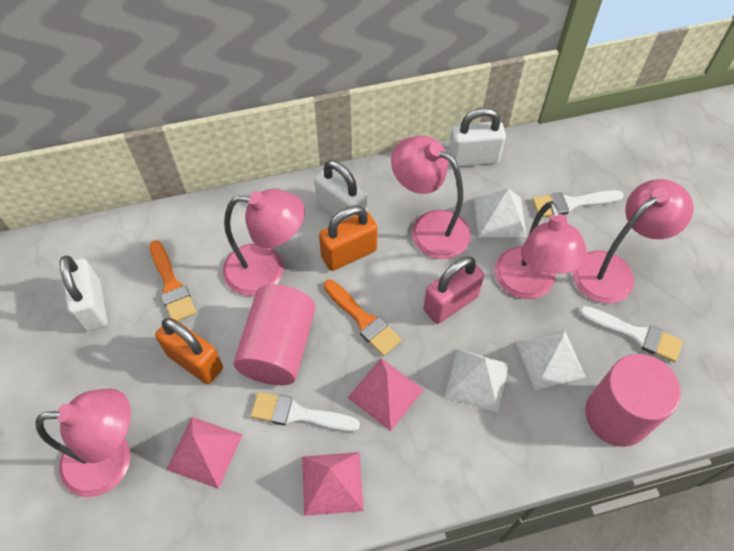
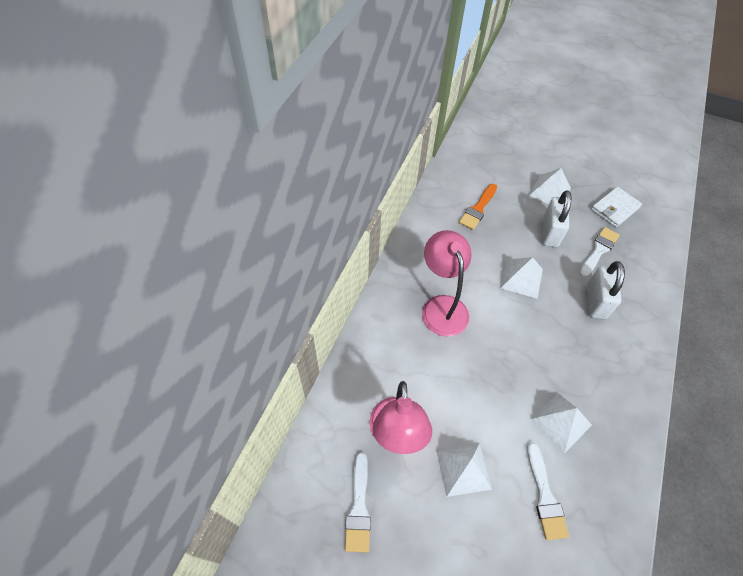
orange brush: [150,240,196,321] [324,280,402,356] = 2 -> [459,184,497,230] = 1
orange padlock: [155,318,223,384] [319,206,378,271] = 2 -> none = 0
pink cylinder: [234,284,315,385] [585,354,681,447] = 2 -> none = 0
pink lamp: [35,388,131,497] [223,189,305,296] [391,136,471,259] [495,201,588,299] [573,179,693,304] = 5 -> [369,381,432,454] [422,230,472,336] = 2
pink padlock: [423,256,484,324] = 1 -> none = 0
pink pyramid: [166,417,243,489] [302,452,364,516] [347,358,424,431] = 3 -> none = 0
white padlock: [60,255,108,331] [314,160,367,221] [448,108,506,167] = 3 -> [543,190,572,247] [587,261,625,319] = 2
white pyramid: [445,349,509,413] [474,189,527,237] [516,330,586,390] = 3 -> [436,443,492,497] [500,257,543,299] [529,168,571,204] [530,393,592,453] = 4
white wallet: none = 0 -> [591,187,642,228] = 1

